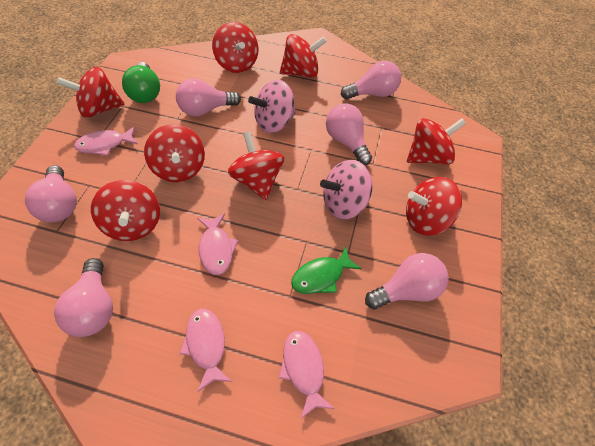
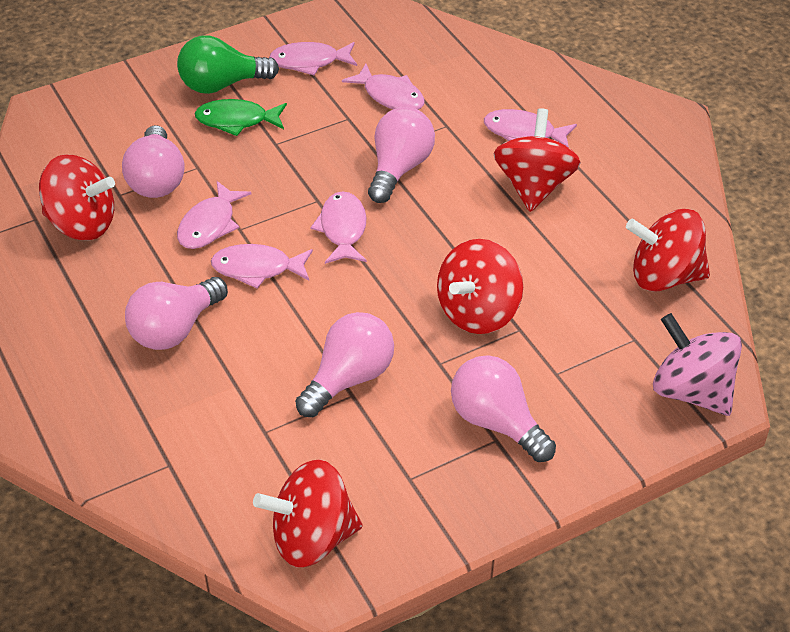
pink fish: [74,126,137,156] [180,309,232,393] [197,214,238,275] [279,331,335,419] = 4 -> [177,181,252,249] [211,244,313,289] [269,42,357,75] [310,191,367,264] [342,64,425,110] [484,109,577,148] = 6
pink light bulb: [25,165,77,222] [54,258,113,337] [176,78,241,117] [326,104,372,165] [341,61,401,99] [365,253,448,309] = 6 -> [122,125,184,198] [125,277,228,350] [295,312,394,417] [368,107,435,203] [451,355,556,462] = 5
pink spinning top: [248,80,296,133] [320,160,372,220] = 2 -> [653,313,742,416] = 1
red spinning top: [57,67,125,118] [91,180,160,241] [144,124,205,182] [212,22,259,73] [228,131,284,200] [280,34,327,78] [406,177,462,236] [407,118,466,165] = 8 -> [39,154,115,240] [253,459,362,567] [437,239,523,334] [493,108,581,212] [626,209,710,292] = 5

